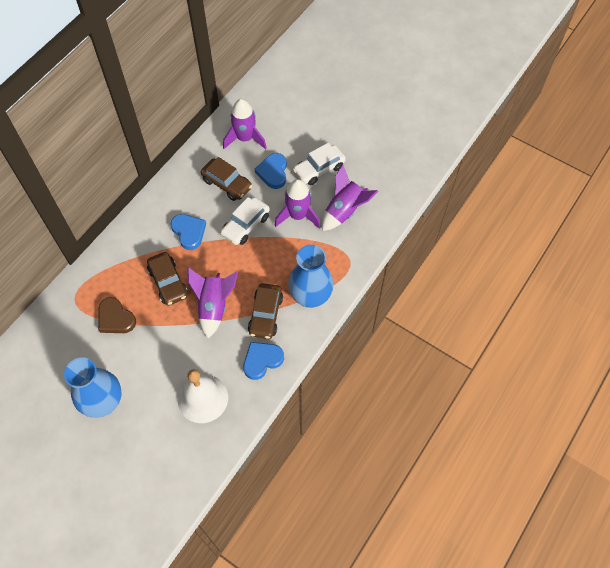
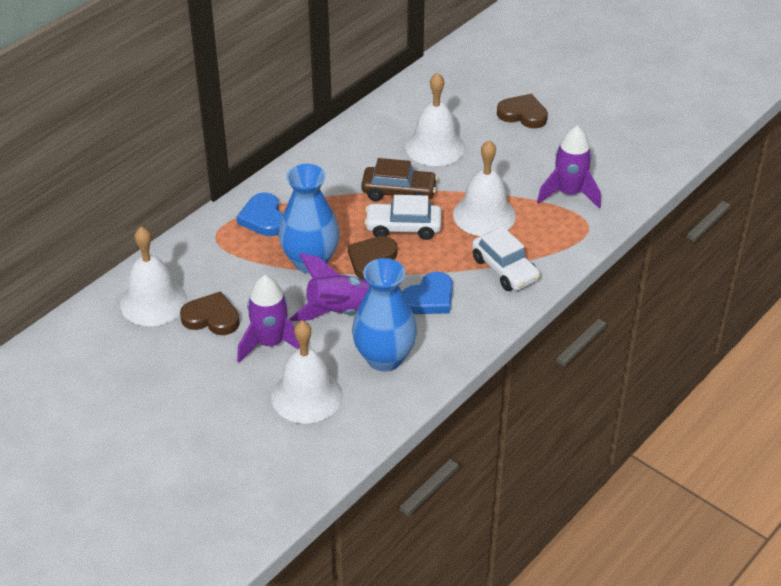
blue heart: [171,214,206,250] [243,342,284,380] [255,153,287,189] = 3 -> [237,192,283,236] [402,271,453,314] = 2
brown car: [147,252,188,306] [201,157,252,201] [248,283,283,339] = 3 -> [361,158,438,201] = 1
brown heart: [98,297,136,333] = 1 -> [180,291,240,335] [348,236,397,280] [497,94,548,128] = 3
purple rocket: [188,267,238,338] [223,99,267,150] [274,179,321,229] [322,164,378,231] = 4 -> [237,275,300,363] [289,253,370,321] [537,126,601,208] = 3
white bell: [178,369,228,423] = 1 -> [120,227,187,326] [271,321,342,423] [405,73,465,166] [453,140,516,236] = 4

